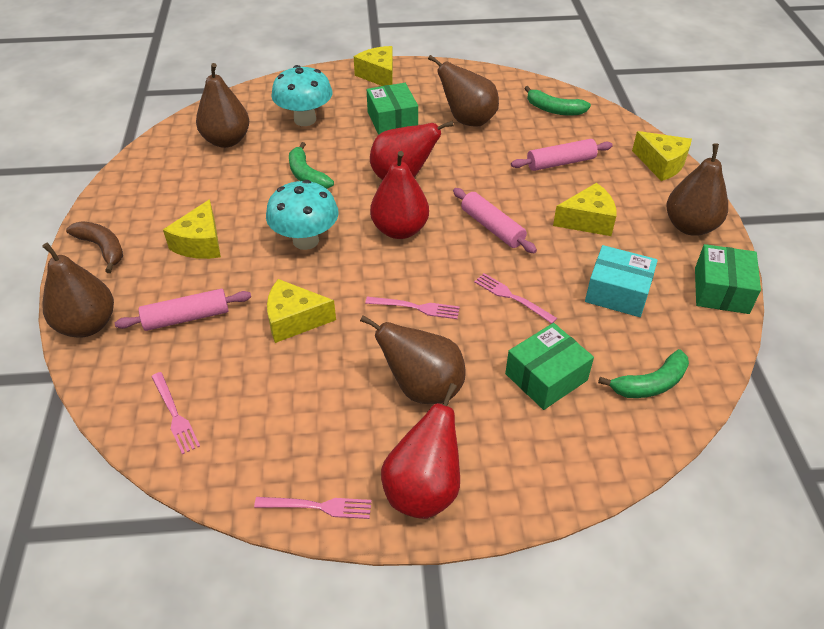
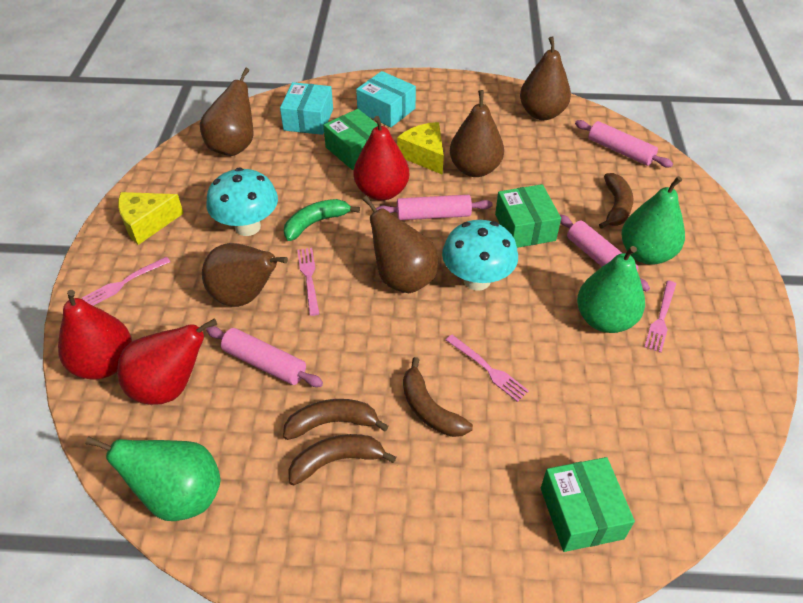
brown banana: [66,221,123,273] = 1 -> [283,399,389,440] [288,434,396,486] [403,357,473,437] [599,173,633,229] = 4
green banana: [289,142,334,189] [524,86,591,116] [598,349,689,398] = 3 -> [284,199,360,241] = 1
green pear: none = 0 -> [85,437,220,521] [577,246,645,333] [621,176,685,265] = 3
pink rolling pin: [115,289,251,331] [453,188,537,253] [511,139,613,171] = 3 -> [206,326,323,387] [376,195,493,220] [560,214,650,292] [575,120,673,167] = 4
turquoise box: [585,245,658,317] = 1 -> [280,82,333,135] [356,71,416,127] = 2
yellow cheese: [163,199,221,259] [267,279,336,343] [354,46,393,86] [553,183,616,236] [632,131,692,181] = 5 -> [118,192,184,245] [397,122,444,175] = 2

